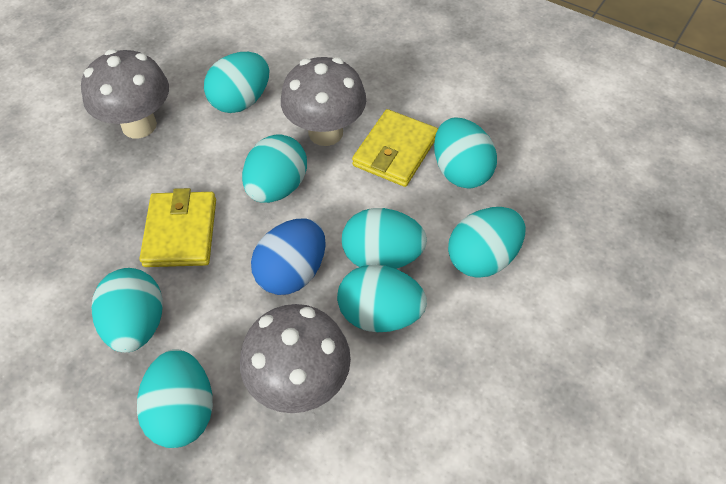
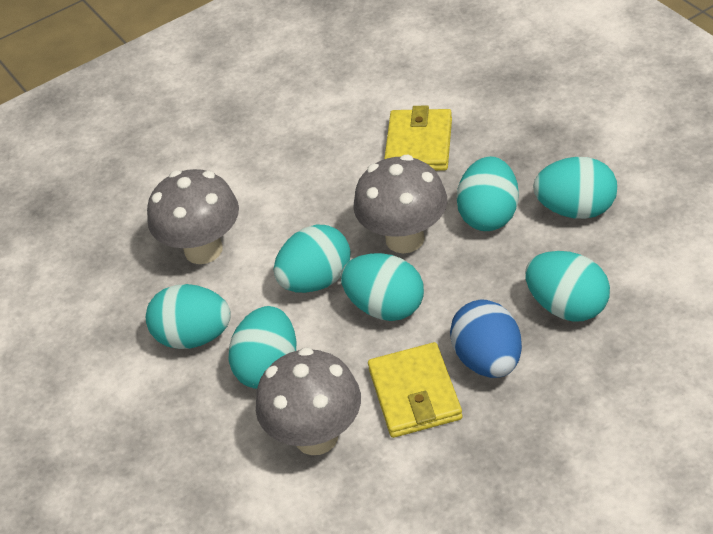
turquoise egg: [92,268,163,352] [137,349,213,448] [204,52,269,113] [242,134,307,203] [337,265,427,332] [342,208,427,269] [434,117,497,189] [448,207,526,278] = 8 -> [146,284,231,349] [229,306,296,389] [274,225,351,293] [341,253,424,321] [456,156,519,231] [525,251,610,322] [533,157,617,219] = 7

